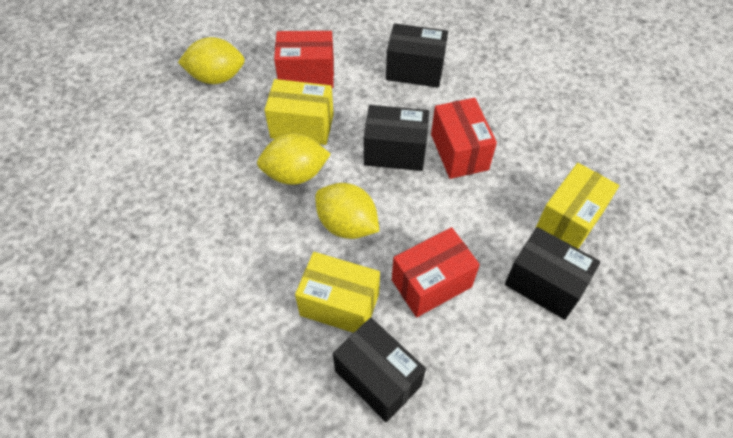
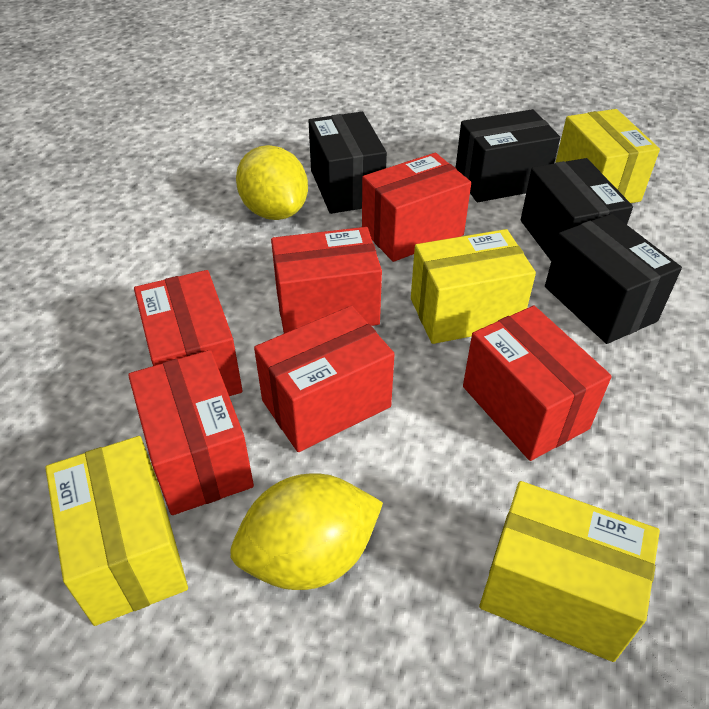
red box: [274,31,334,88] [392,227,480,317] [431,98,497,179] = 3 -> [128,350,254,515] [134,270,243,396] [254,306,395,452] [271,227,382,333] [362,153,471,262] [463,306,612,461] = 6
yellow box: [265,79,334,145] [295,252,380,333] [535,163,619,249] = 3 -> [45,436,188,626] [411,229,536,344] [479,481,660,662] [555,109,660,203] = 4
yellow lemon: [178,37,245,84] [257,133,331,185] [315,183,380,239] = 3 -> [230,473,383,590] [236,145,308,220] = 2

